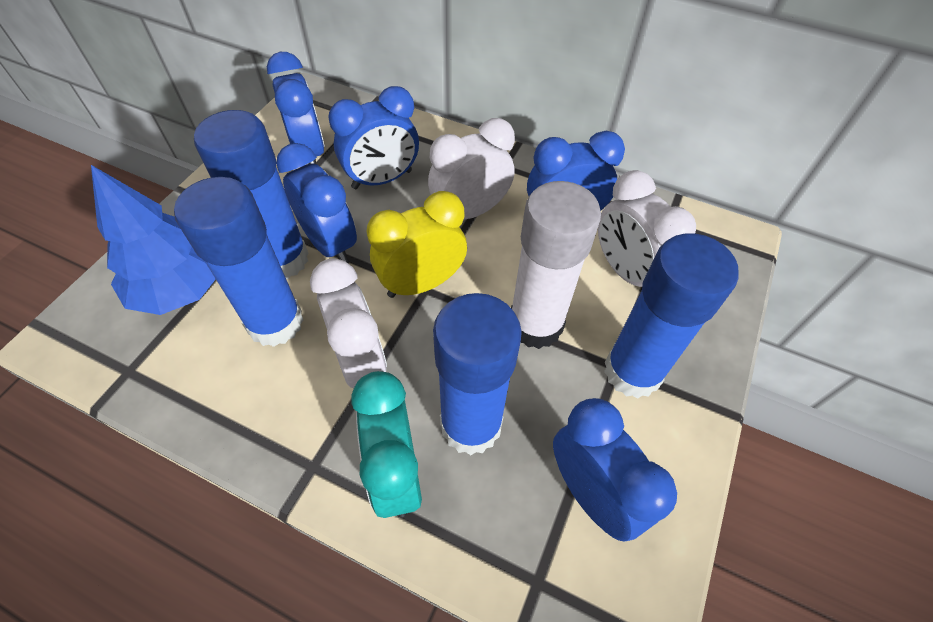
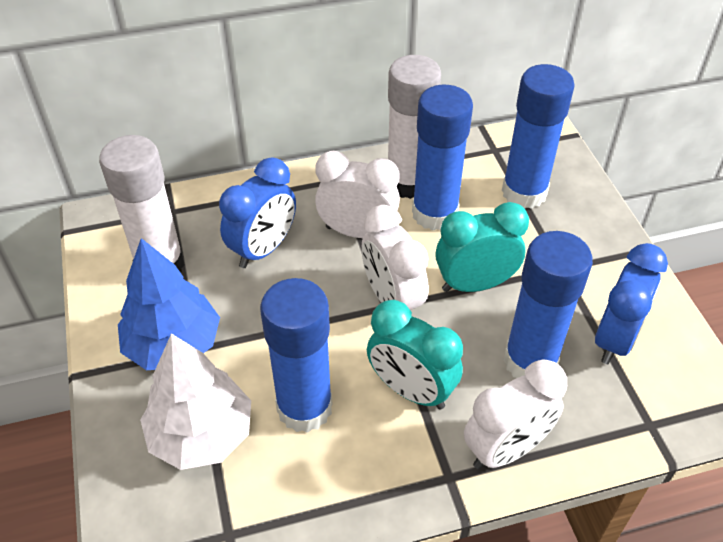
blue clock: [267,52,325,164] [276,143,357,263] [328,86,419,189] [527,131,625,210] [553,398,677,541] = 5 -> [219,157,296,268] [595,243,668,364] = 2
turquoise clock: [351,371,422,518] = 1 -> [367,300,463,410] [436,202,529,292] = 2
white glue stick: [511,181,601,349] = 1 -> [99,135,185,273] [388,55,441,199] = 2
white tree: none = 0 -> [140,334,251,470] = 1
yellow clock: [367,191,467,298] = 1 -> none = 0

